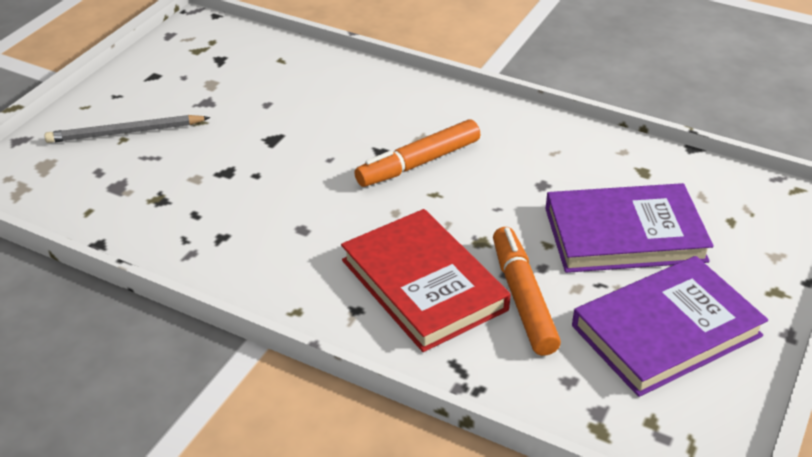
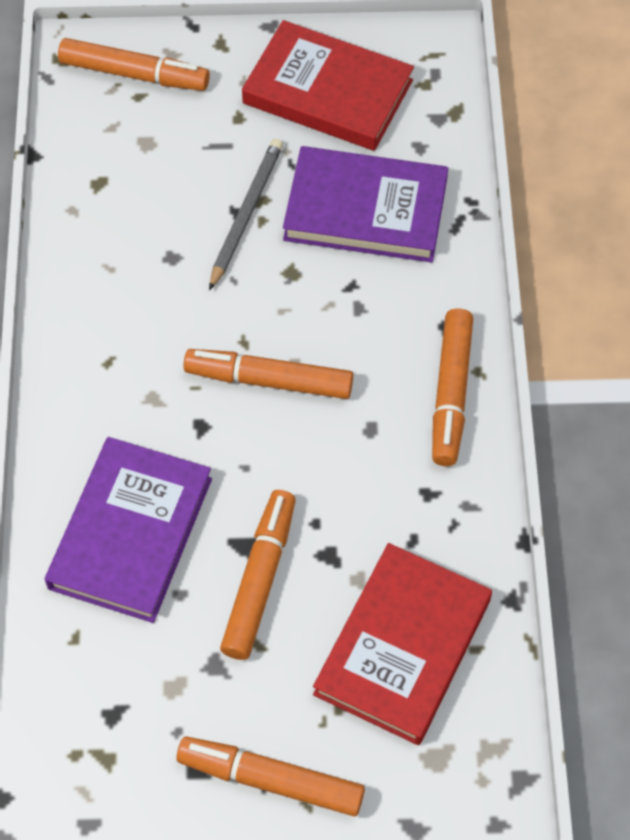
orange marker: [354,119,480,187] [493,227,561,356] = 2 -> [58,38,210,91] [176,736,365,816] [183,349,353,399] [220,490,296,660] [432,309,473,466] = 5
red book: [341,209,511,352] = 1 -> [242,20,414,151] [313,543,492,745] = 2

